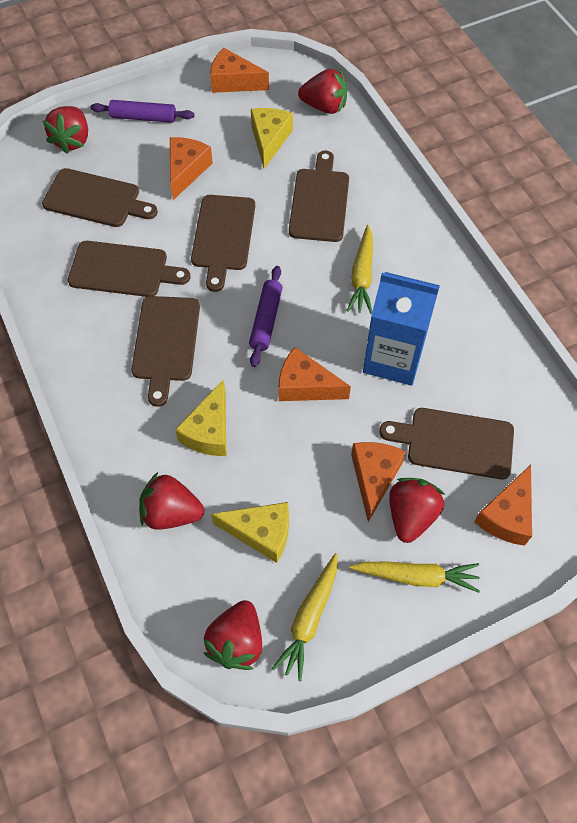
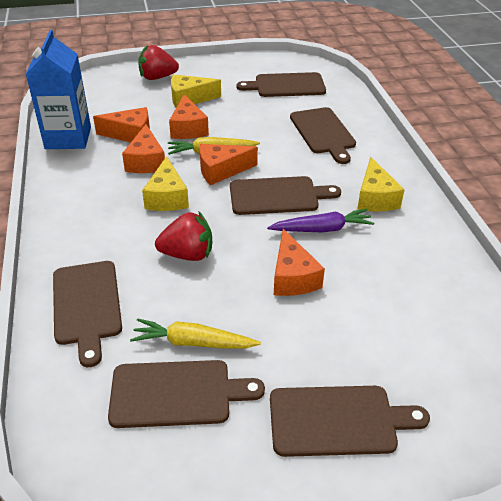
purple carrot: none = 0 -> [267,209,374,232] = 1
purple rolling pin: [91,100,194,123] [249,266,283,367] = 2 -> none = 0
red strawberry: [43,106,88,154] [139,472,204,530] [204,600,262,670] [298,69,347,114] [389,478,445,543] = 5 -> [138,45,179,80] [155,211,212,261] = 2
yellow carrot: [272,553,338,681] [347,225,373,314] [349,562,480,593] = 3 -> [130,318,261,348] [168,137,260,155] = 2

